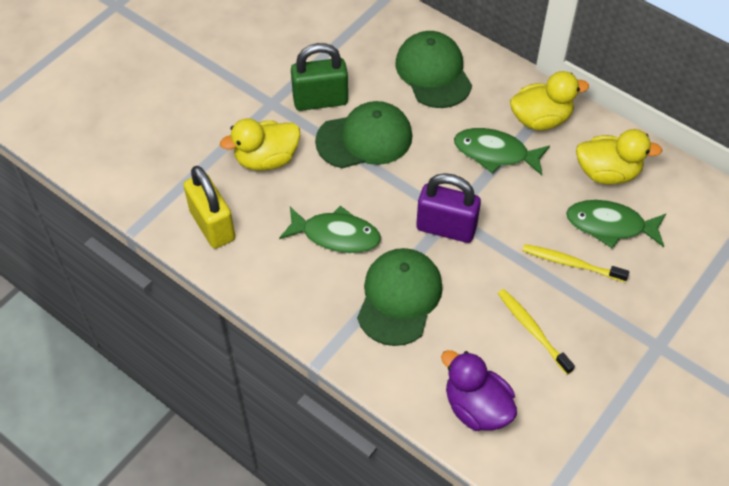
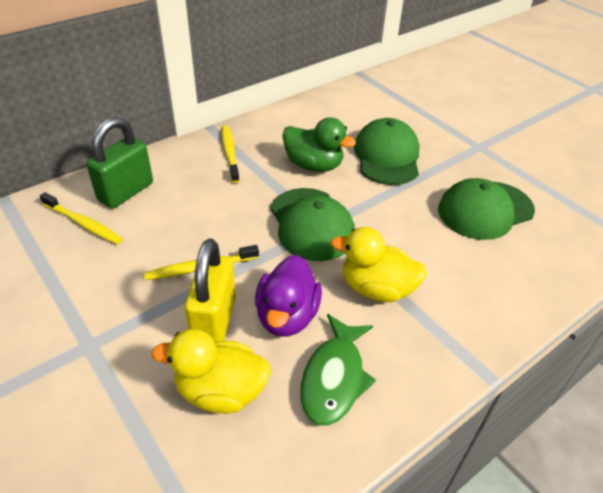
green duck: none = 0 -> [282,117,356,172] = 1
green fish: [279,206,381,253] [454,128,550,176] [566,200,666,249] = 3 -> [300,314,376,426] = 1
purple padlock: [416,173,481,243] = 1 -> none = 0
yellow duck: [220,118,300,171] [510,71,589,130] [576,129,662,185] = 3 -> [151,329,271,414] [331,227,427,302] = 2
yellow toothbrush: [498,289,575,375] [522,244,629,282] = 2 -> [40,192,123,244] [144,245,259,280] [222,126,240,183] = 3

